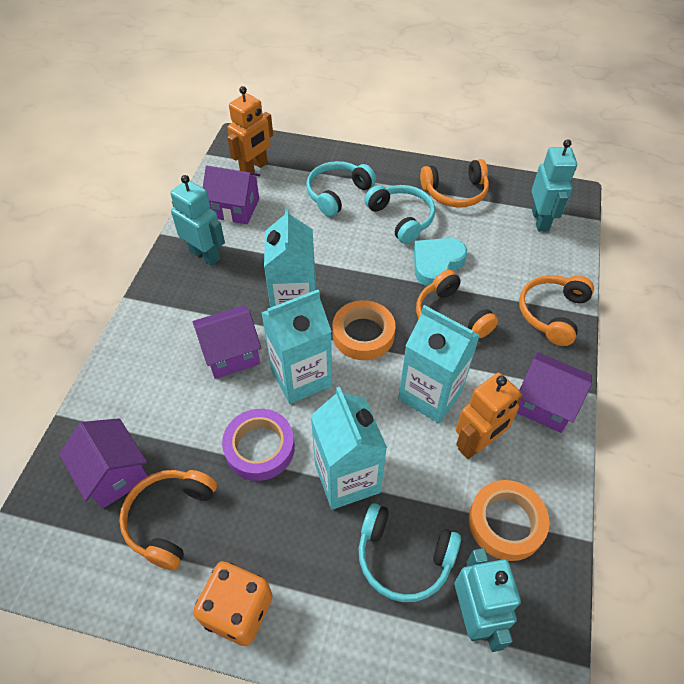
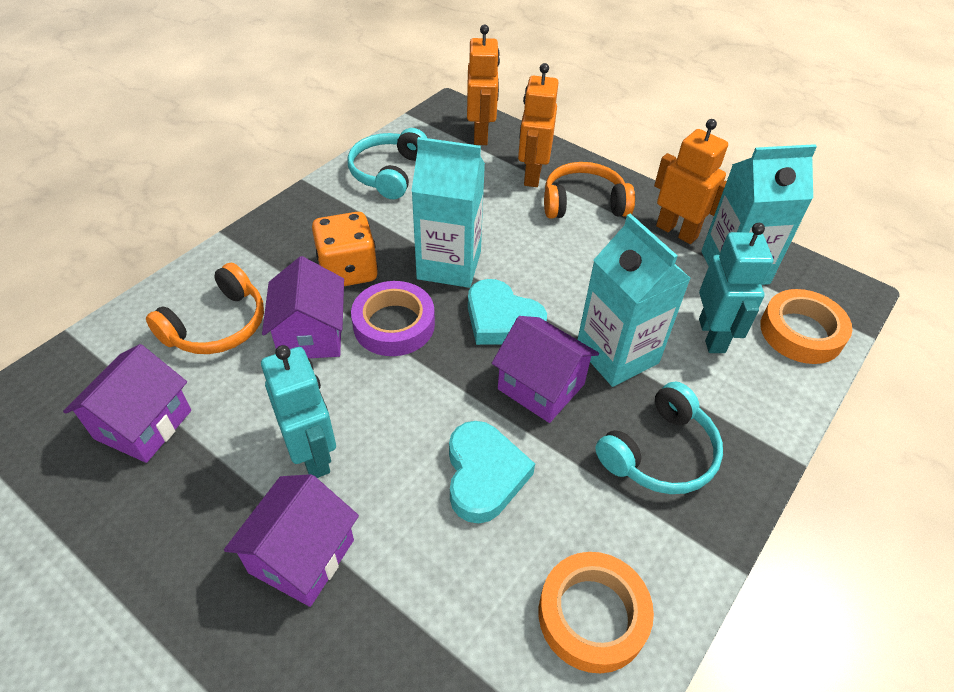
orange headphones: [119,470,217,570] [416,270,498,338] [420,159,489,207] [519,275,594,346] = 4 -> [146,263,264,354] [544,162,635,218] = 2
orange robot: [227,86,273,173] [456,373,523,459] = 2 -> [467,25,500,145] [518,63,559,187] [654,119,728,244] = 3
turquoise carton: [262,290,332,404] [264,207,316,308] [310,386,387,510] [398,305,480,423] = 4 -> [411,137,485,288] [577,213,691,387] [701,144,817,285] = 3
turquoise headphones: [306,161,376,217] [359,503,461,602] [364,185,435,244] = 3 -> [348,128,427,199] [595,382,723,494] = 2
turquoise heart: [414,238,467,286] = 1 -> [449,421,535,523] [468,279,547,345] = 2
turquoise robot: [170,175,225,266] [455,548,521,652] [532,139,577,232] = 3 -> [261,345,336,478] [699,223,773,353] = 2

